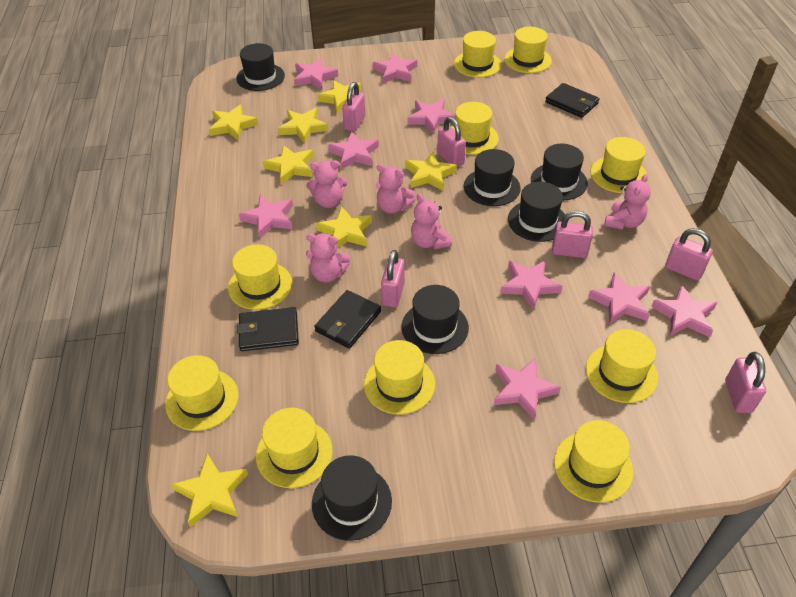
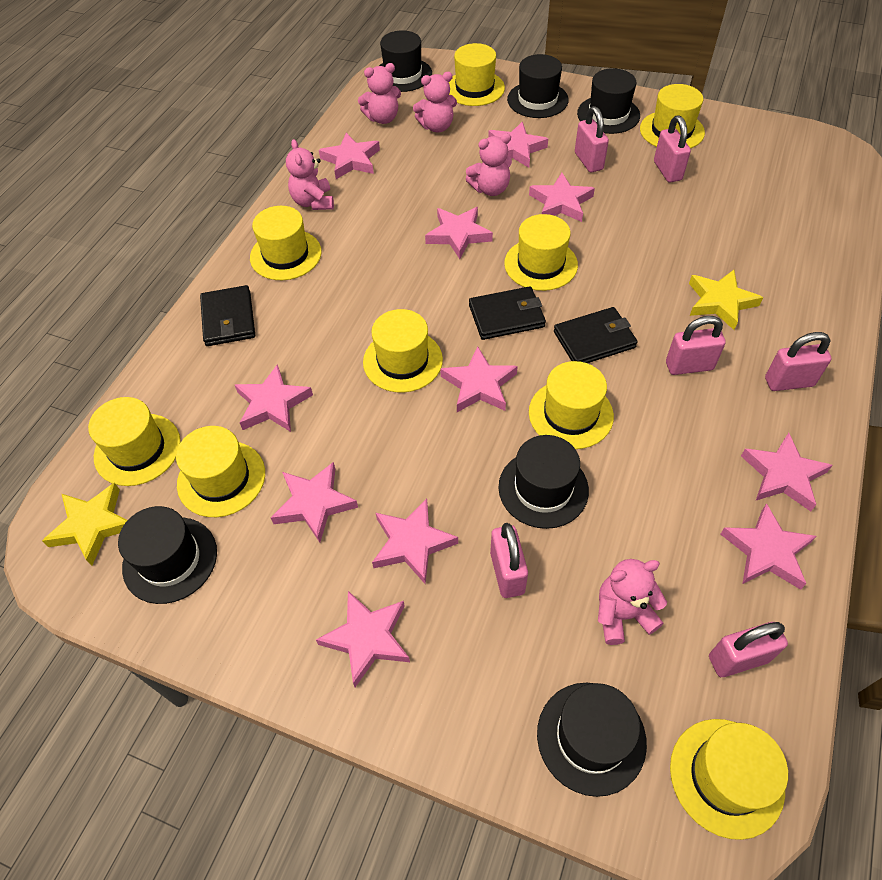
pink star: [239,195,293,239] [294,58,338,90] [328,131,379,169] [372,53,417,84] [407,99,456,134] [494,358,561,420] [500,260,562,309] [588,273,650,324] [651,285,717,337] = 9 -> [235,364,313,432] [271,462,358,543] [316,591,410,687] [319,133,380,179] [372,499,458,584] [425,207,493,259] [440,346,518,412] [488,122,548,168] [529,173,595,222] [720,503,816,590] [741,433,833,512] = 11
yellow hat: [165,355,238,431] [228,244,292,310] [256,408,333,488] [364,340,435,415] [451,102,499,155] [454,31,501,78] [504,27,552,73] [554,420,633,503] [586,329,658,403] [591,137,648,193] = 10 -> [88,397,181,486] [176,426,265,517] [250,206,322,280] [363,309,443,393] [449,43,505,106] [504,214,578,291] [529,361,614,449] [640,84,705,148] [670,719,788,840] = 9
yellow star: [171,453,248,528] [209,105,258,141] [263,145,314,185] [278,108,328,144] [316,206,372,248] [317,80,361,113] [405,152,457,191] = 7 -> [42,483,128,565] [689,270,763,330] = 2

